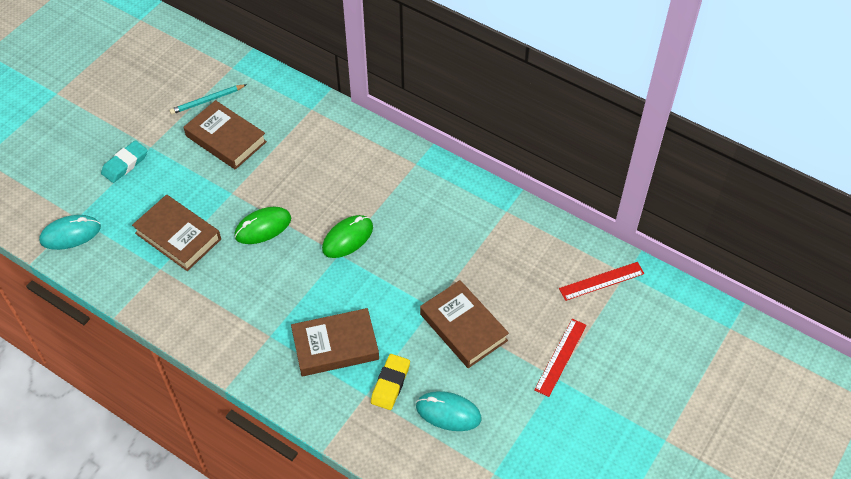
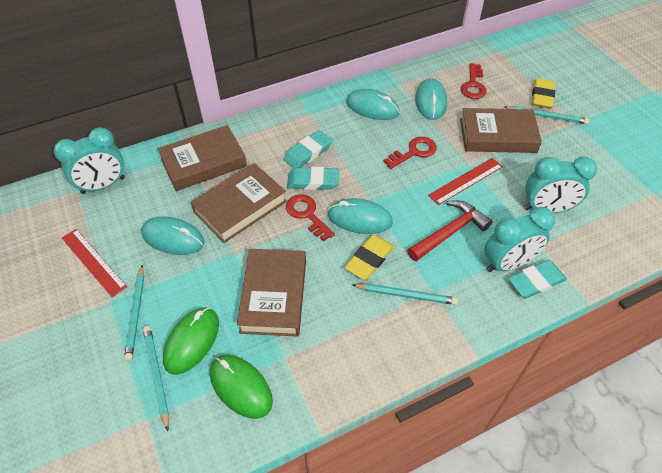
red hammer: none = 0 -> [407,200,493,261] = 1
red key: none = 0 -> [286,194,335,241] [384,137,437,169] [461,63,487,99] = 3
turquoise clock: none = 0 -> [54,128,125,194] [484,207,555,272] [525,157,597,213] = 3
turquoise eraser: [101,140,148,183] = 1 -> [283,130,332,168] [287,167,339,190] [508,260,567,298] = 3
turquoise mouse: [39,215,101,250] [416,391,482,431] = 2 -> [141,216,204,255] [328,198,393,234] [346,89,400,120] [415,78,447,120] = 4
turquoise pencil: [169,84,247,114] = 1 -> [124,265,144,361] [143,326,169,431] [352,283,458,305] [504,106,590,124] = 4
yellow eraser: [371,354,410,410] = 1 -> [345,235,394,280] [532,78,555,109] = 2

